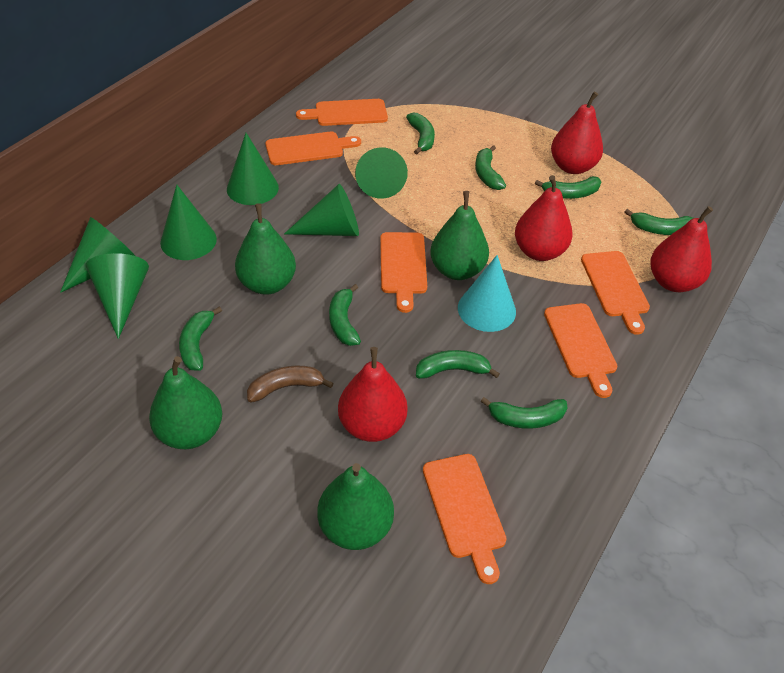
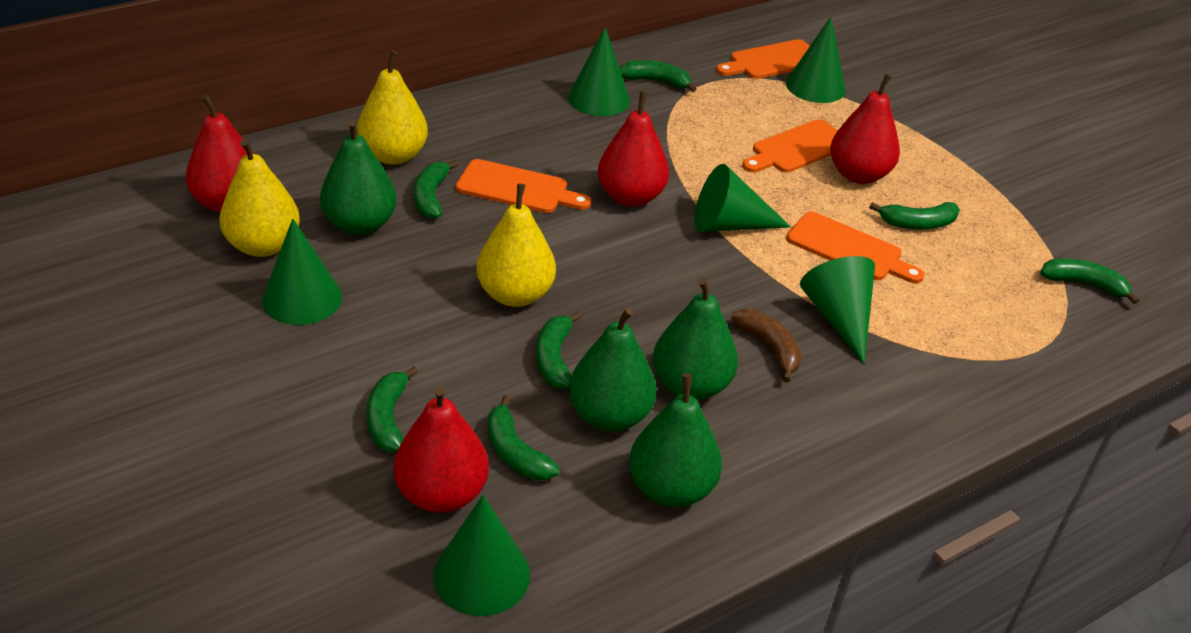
green banana: [179,307,222,371] [329,284,361,346] [406,113,435,154] [416,350,500,379] [475,145,506,190] [481,397,568,429] [535,176,601,199] [625,209,693,235] = 8 -> [367,366,418,452] [414,160,459,219] [488,395,560,480] [536,311,581,388] [620,60,696,92] [869,202,960,229] [1040,259,1139,304] = 7
orange cutting board: [265,131,361,165] [296,99,388,126] [380,232,427,313] [423,454,507,584] [544,303,617,398] [581,251,650,335] = 6 -> [456,159,591,213] [716,39,810,79] [742,119,838,173] [786,212,924,283] = 4
turquoise cone: [458,255,516,332] = 1 -> none = 0
yellow pear: none = 0 -> [220,139,300,257] [357,50,428,165] [476,184,556,307] = 3

